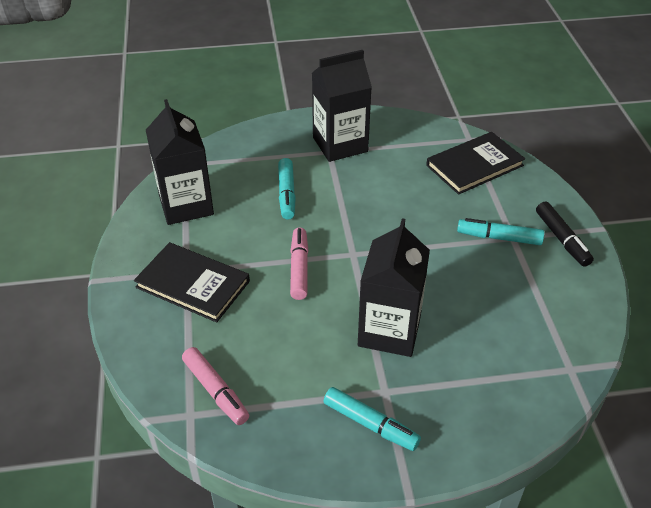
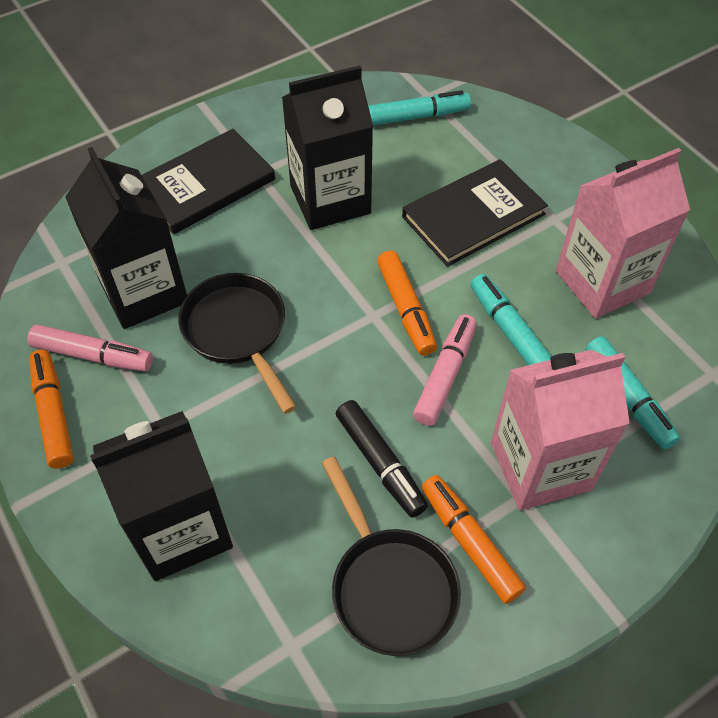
black pan: none = 0 -> [178,273,297,414] [322,457,461,656] = 2
orange marker: none = 0 -> [29,350,74,469] [377,251,437,356] [422,475,526,604] = 3
pink carton: none = 0 -> [491,350,630,510] [556,148,690,319] = 2

